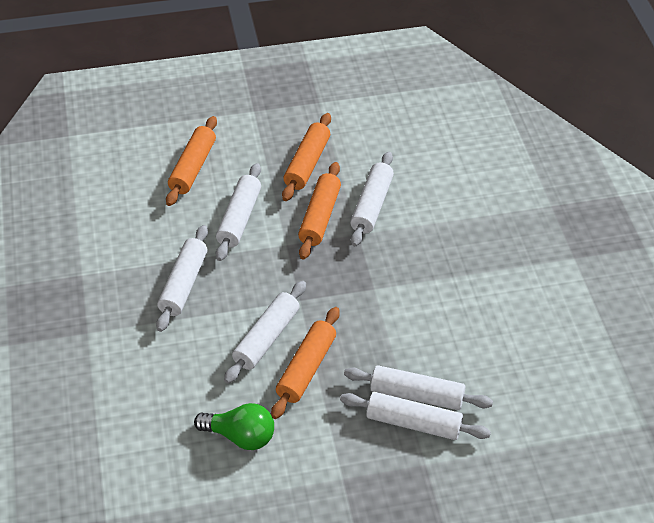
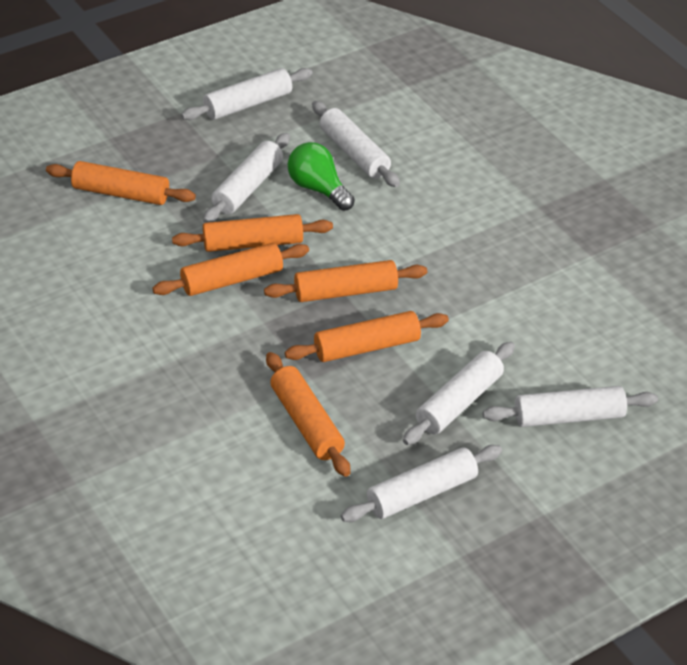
orange rolling pin: [166,116,217,206] [271,307,340,419] [282,113,331,201] [298,162,341,259] = 4 -> [46,161,196,205] [152,243,309,296] [172,214,333,252] [264,260,427,302] [266,352,350,477] [285,311,449,362] = 6

